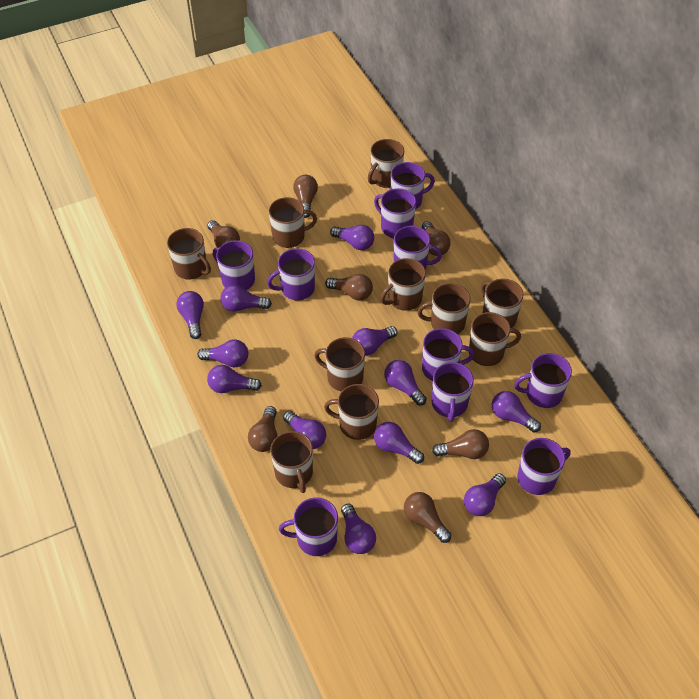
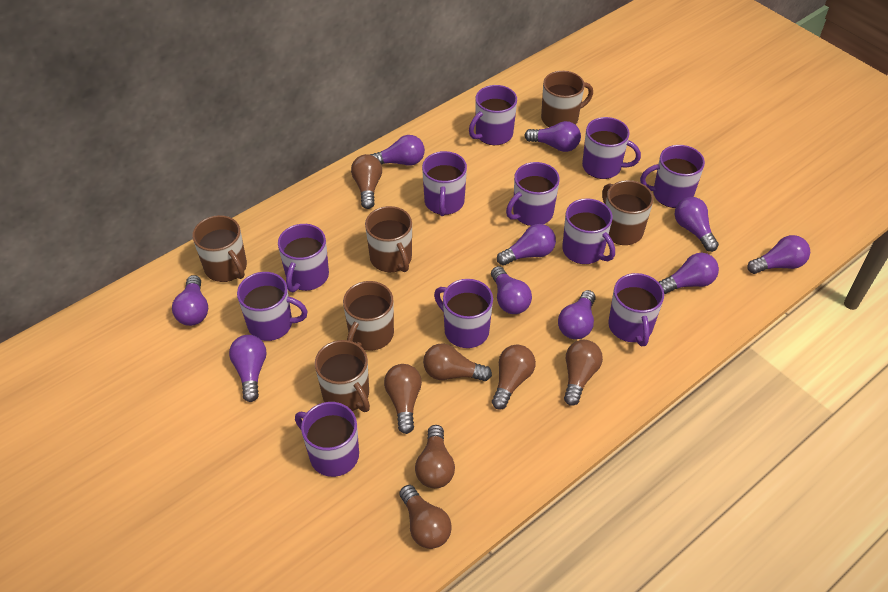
brown mug: [167,228,211,280] [269,197,317,248] [270,431,313,493] [314,337,365,391] [324,384,379,440] [368,139,404,188] [380,258,426,311] [417,283,470,334] [469,312,521,366] [481,279,523,328] = 10 -> [192,215,247,282] [315,340,370,412] [343,281,394,351] [365,206,412,273] [541,71,593,127] [602,180,654,245] = 6
purple light bulb: [176,291,204,339] [197,339,248,367] [207,365,262,393] [221,285,272,312] [283,411,326,449] [330,225,374,250] [341,504,376,554] [352,326,397,356] [374,422,424,464] [384,360,427,406] [464,473,506,516] [492,391,541,433] = 12 -> [172,275,208,326] [229,335,267,402] [370,135,425,166] [491,266,532,314] [497,224,556,266] [524,121,581,152] [558,290,595,339] [659,253,719,294] [675,197,719,252] [747,235,810,274] = 10
purple mug: [213,240,255,290] [267,248,315,301] [279,497,338,556] [374,188,416,238] [391,162,435,210] [394,226,442,270] [422,328,475,381] [432,362,474,422] [514,353,572,408] [517,438,571,495] = 10 -> [237,272,308,341] [278,224,329,292] [295,402,359,477] [422,151,467,216] [434,279,493,348] [469,85,517,145] [506,162,560,226] [562,198,615,264] [582,117,641,179] [608,273,664,346] [640,145,705,208] = 11

